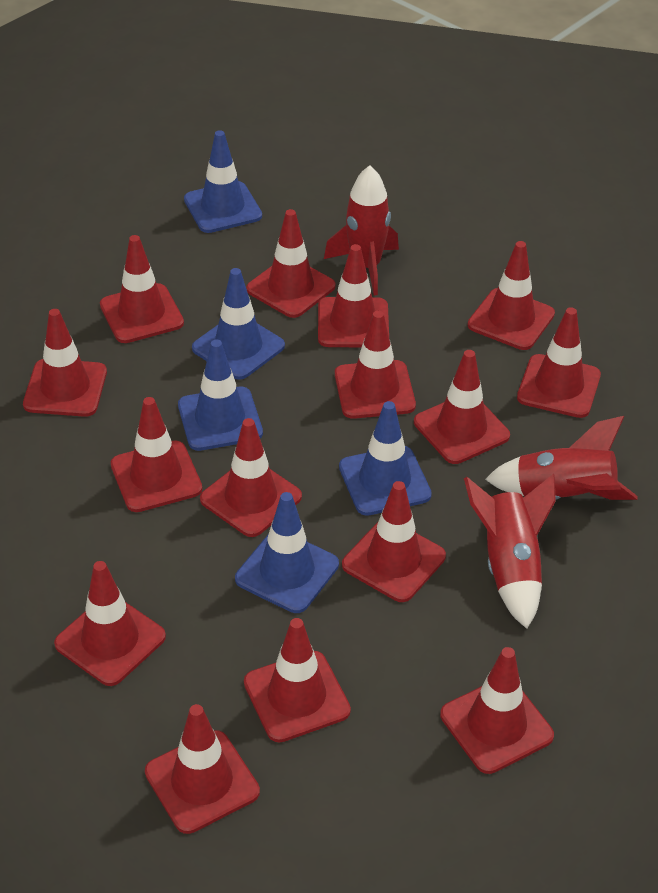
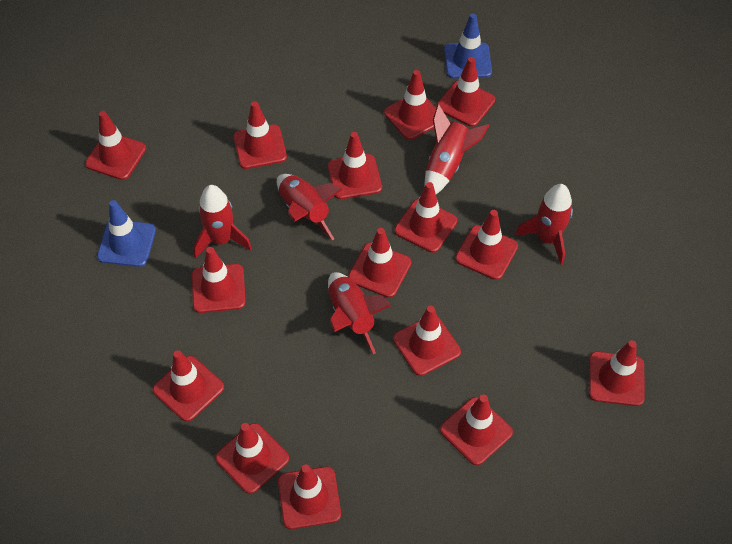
blue traffic cone: [178,339,263,451] [184,130,262,233] [192,268,285,380] [235,492,339,613] [339,401,432,516] = 5 -> [97,200,156,267] [444,13,492,79] = 2
red rocket: [324,165,399,295] [464,474,556,629] [485,416,638,500] = 3 -> [194,185,252,258] [277,174,343,240] [328,272,392,354] [425,104,489,194] [515,184,573,265] = 5

